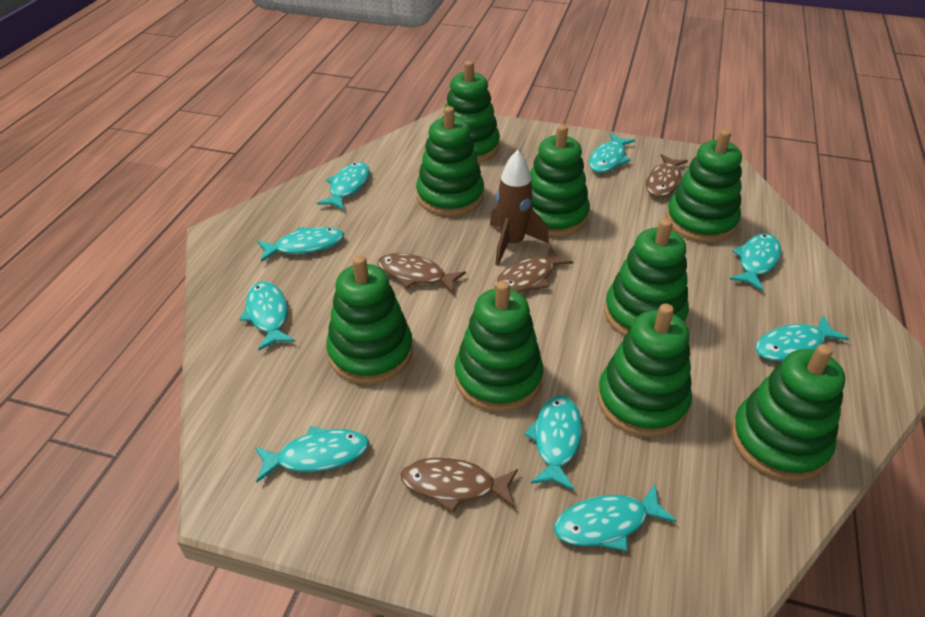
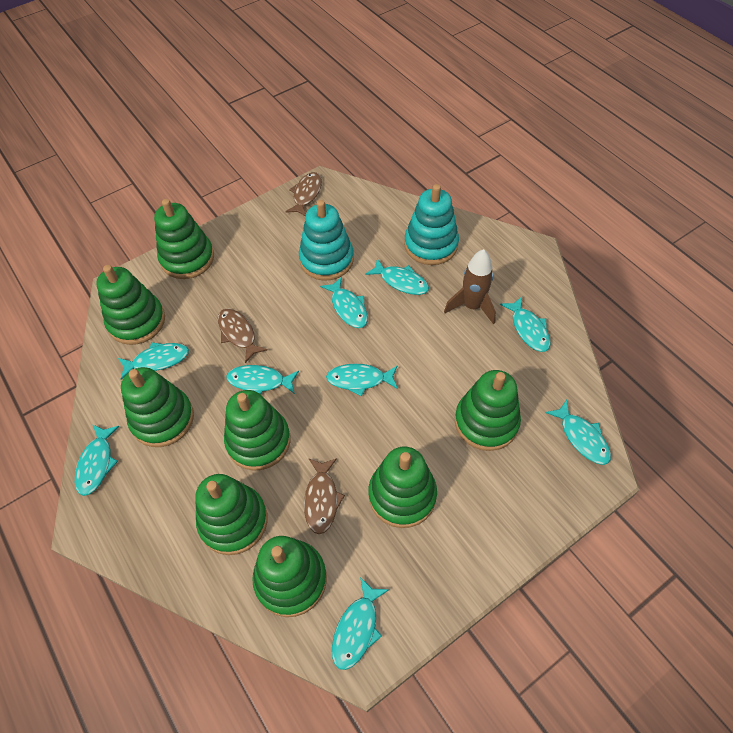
brown fish: [378,253,466,294] [401,457,518,513] [494,246,573,293] [646,154,688,198] = 4 -> [218,308,268,363] [285,172,322,216] [304,458,345,534] = 3
green stacking toy: [326,255,413,384] [416,106,484,216] [442,61,500,163] [455,281,543,412] [530,125,590,237] [597,303,692,437] [604,218,689,336] [666,130,742,243] [731,344,845,481] = 9 -> [96,265,165,345] [121,367,194,447] [154,199,214,279] [195,474,268,555] [224,390,290,471] [252,536,327,617] [368,447,437,528] [455,370,521,451] = 8
turquoise stacking toy: none = 0 -> [299,200,354,281] [404,184,459,265] = 2

